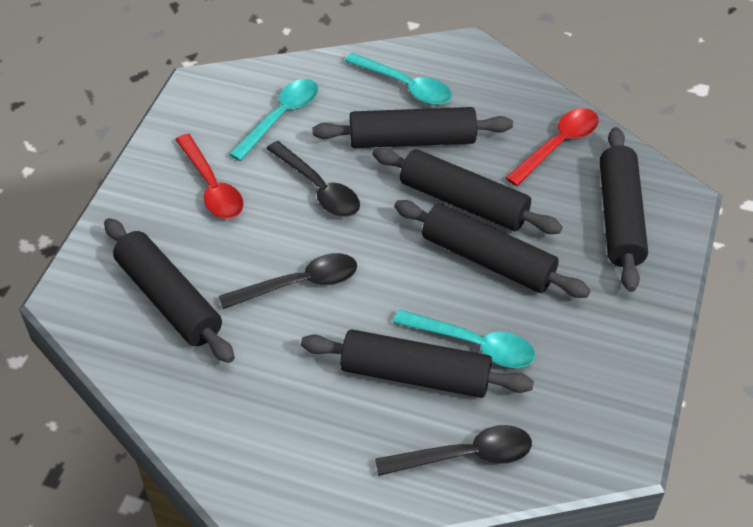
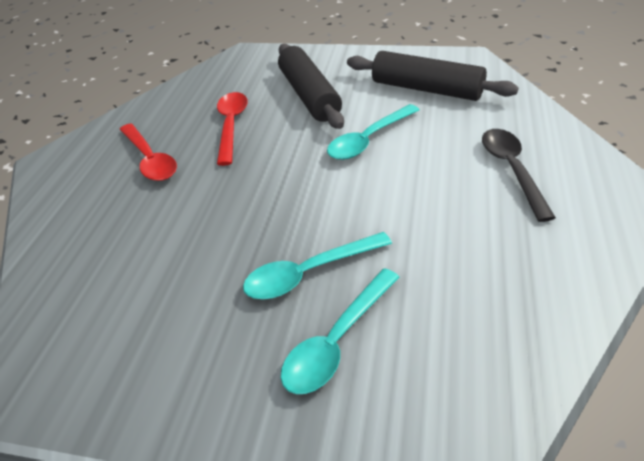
black rolling pin: [104,218,235,363] [301,330,534,398] [312,107,513,148] [372,147,562,234] [394,200,590,298] [600,127,648,292] = 6 -> [278,44,344,129] [347,51,519,101] = 2
black spoon: [219,253,357,309] [267,141,360,217] [375,425,532,476] = 3 -> [482,129,556,222] = 1

